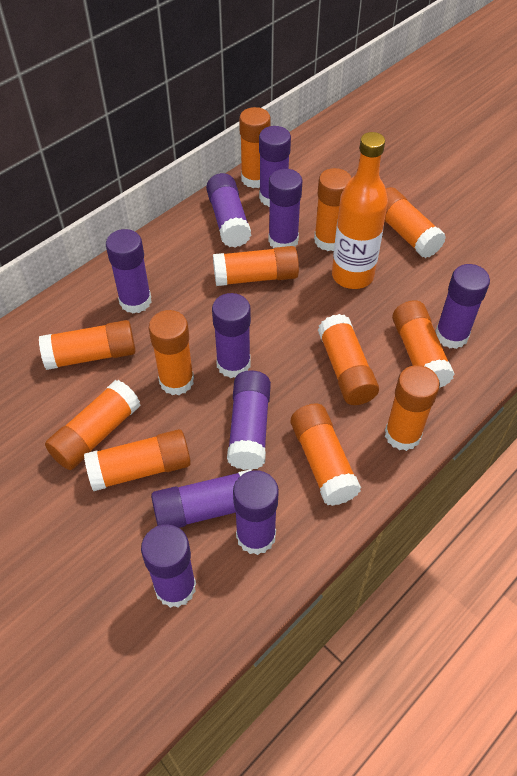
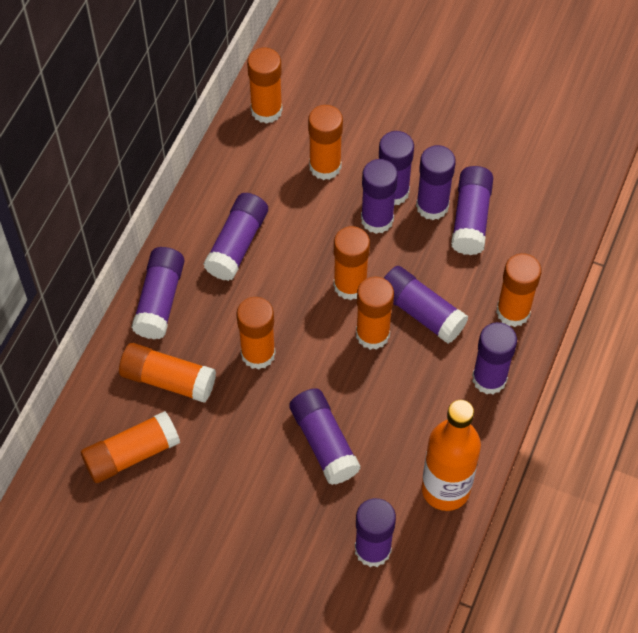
orange glue stick: [39,320,136,370] [45,380,140,470] [84,429,191,491] [149,310,194,395] [213,246,299,286] [239,107,271,188] [291,403,361,506] [314,168,351,251] [318,314,379,405] [384,187,446,258] [385,365,440,451] [392,300,455,388] = 12 -> [81,411,180,483] [119,343,216,402] [236,297,276,370] [247,48,283,124] [308,105,343,180] [333,226,370,300] [356,277,394,350] [496,253,542,327] = 8

